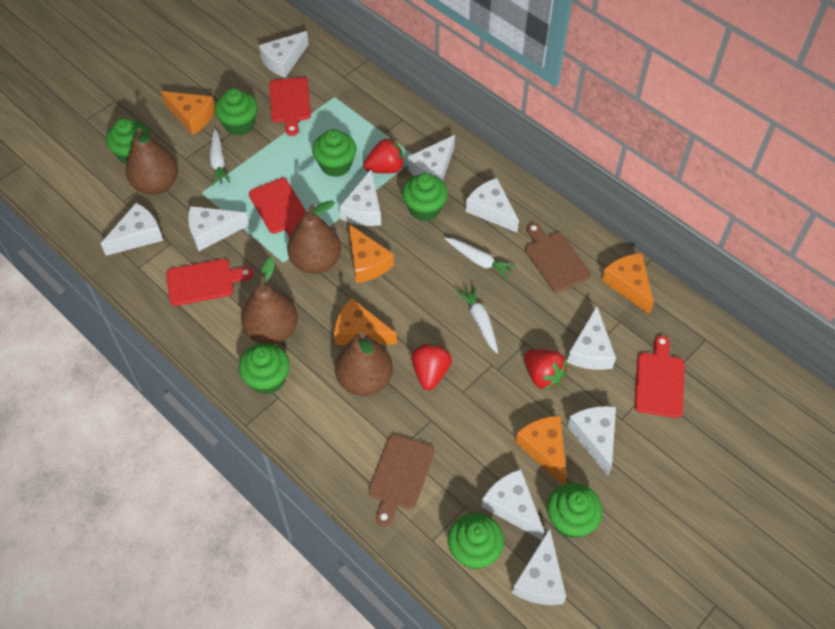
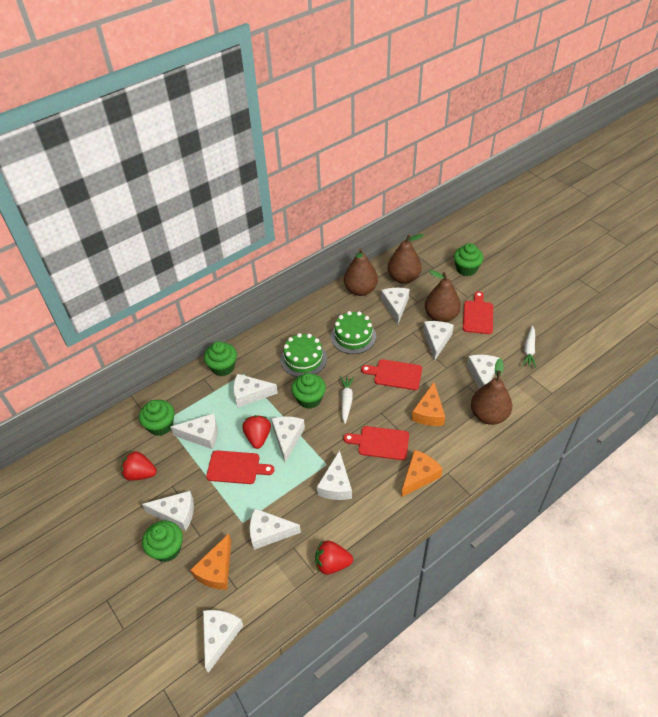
brown cutting board: [368,434,434,527] [525,223,591,292] = 2 -> none = 0
green cake: none = 0 -> [281,333,327,377] [331,311,376,354] = 2
green cupcake: [106,118,150,164] [215,88,258,136] [239,343,290,395] [312,129,356,177] [402,173,448,221] [448,513,504,569] [547,483,603,538] = 7 -> [139,400,174,436] [142,520,183,562] [204,341,237,376] [291,373,326,409] [454,243,484,276] = 5
orange cheese: [161,91,215,135] [334,298,397,345] [349,224,394,283] [515,416,567,485] [601,253,654,314] = 5 -> [190,534,231,590] [401,450,443,497] [412,382,445,426] = 3
white carrot: [210,128,230,185] [444,238,517,280] [457,285,498,353] = 3 -> [340,376,354,424] [522,326,536,368] = 2

